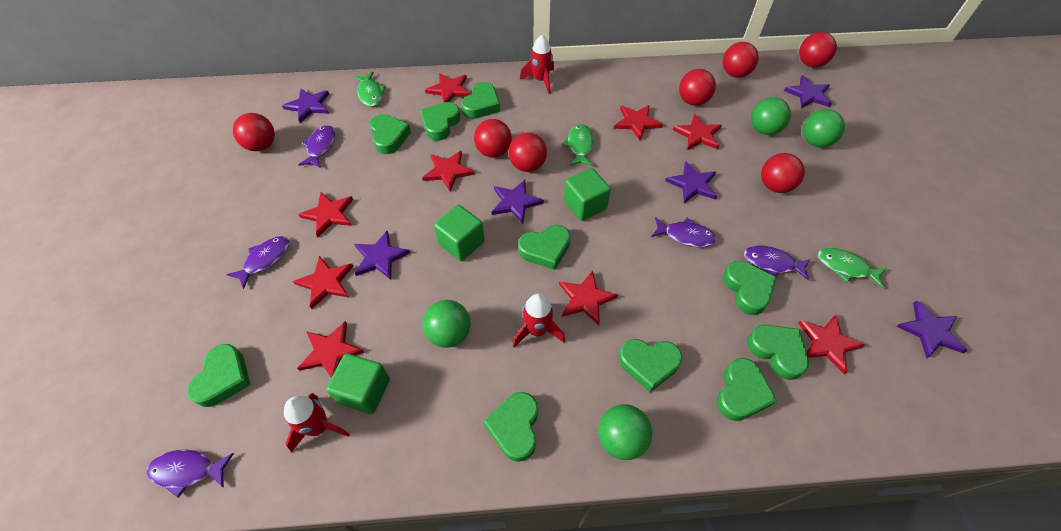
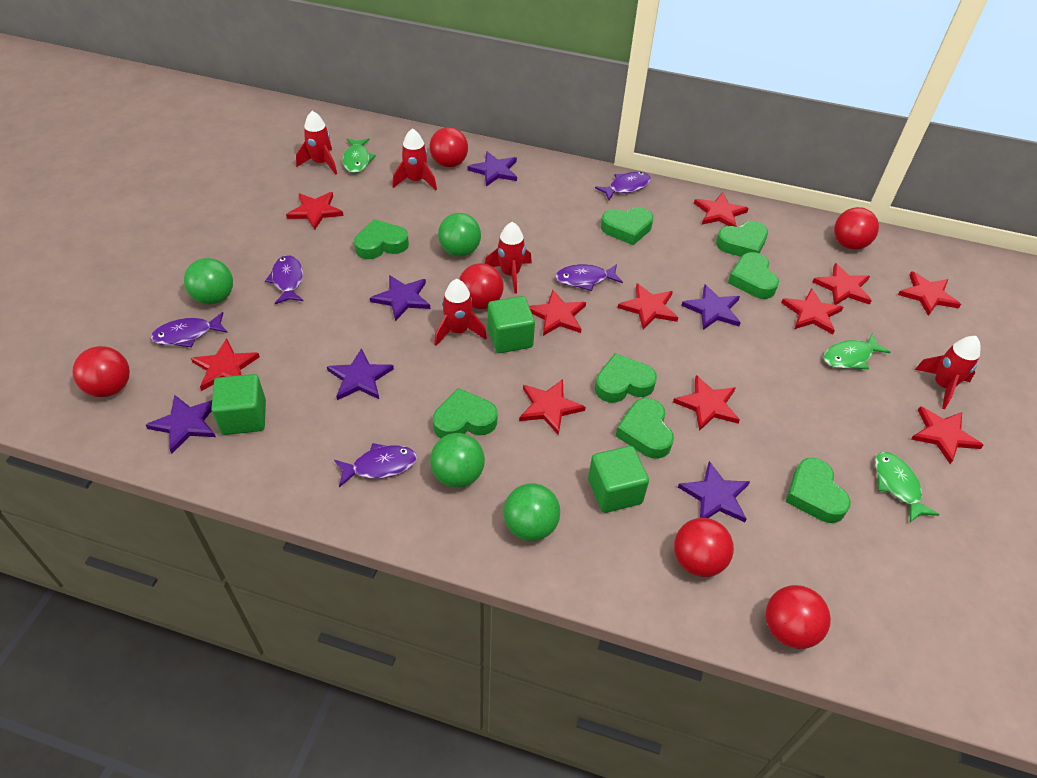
green heart: [187,344,251,407] [369,114,411,154] [420,102,460,141] [461,82,500,119] [483,392,538,462] [518,225,571,270] [619,339,683,392] [717,358,777,421] [723,261,777,315] [747,325,809,380] = 10 -> [354,219,409,259] [433,388,497,439] [595,353,657,403] [601,207,653,245] [616,398,674,459] [716,221,768,257] [728,252,779,299] [785,458,851,523] = 8
red ball: [233,113,275,151] [474,119,512,158] [509,133,547,172] [679,69,716,106] [723,42,759,78] [761,153,805,193] [799,32,837,67] = 7 -> [73,346,130,397] [430,127,468,167] [459,263,504,309] [674,518,734,577] [766,585,831,649] [834,207,879,250] = 6
red rocket: [284,393,350,452] [513,294,565,347] [520,35,554,94] = 3 -> [296,111,337,175] [392,128,437,191] [434,279,487,346] [485,222,532,294] [914,336,981,409] = 5
red star: [293,256,354,309] [297,321,364,378] [298,192,353,237] [422,151,475,192] [425,73,471,102] [559,271,618,325] [614,105,663,140] [673,114,722,150] [798,315,865,374] = 9 -> [191,339,260,391] [286,192,344,230] [519,379,585,435] [529,290,586,336] [618,283,678,330] [673,375,740,431] [694,192,749,227] [781,288,843,334] [813,263,872,305] [898,271,961,316] [911,406,984,464] = 11

